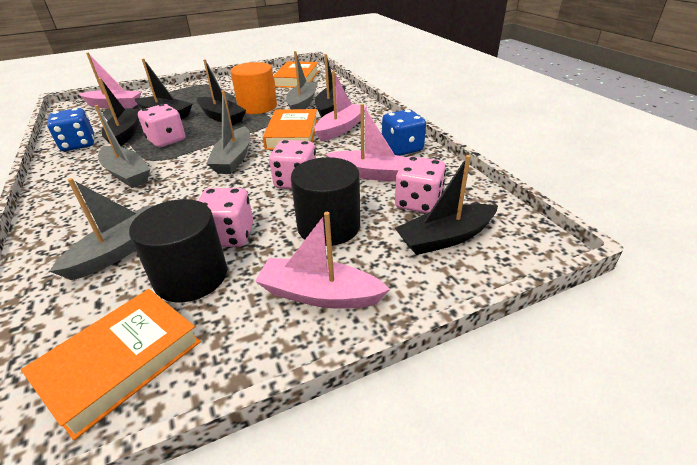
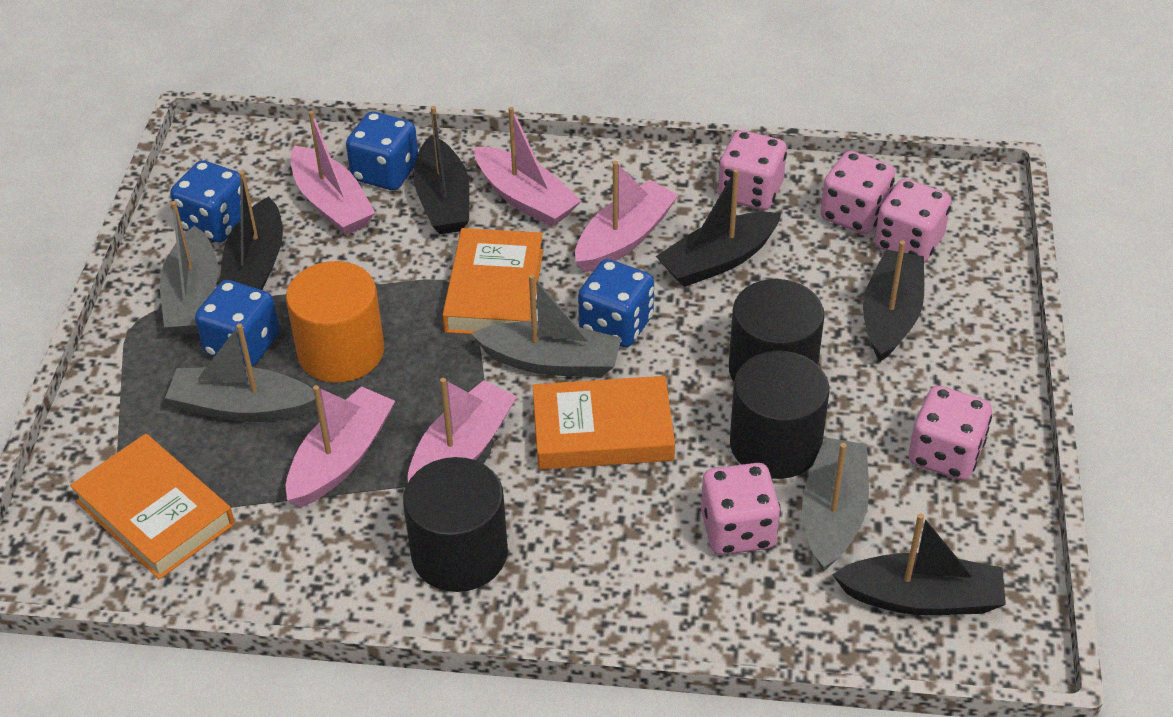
black cylinder: [129,199,227,302] [291,157,360,246] = 2 -> [403,457,508,592] [729,279,825,382] [730,351,830,479] = 3
blue dice: [47,108,94,151] [382,110,426,156] = 2 -> [170,160,241,243] [195,280,279,367] [346,112,418,190] [578,259,654,347] = 4
pink boat: [78,52,141,108] [255,212,390,309] [314,71,367,141] [326,104,407,182] = 4 -> [286,385,395,507] [290,111,375,235] [408,378,517,482] [474,107,581,227] [575,161,678,272] = 5
pink dice: [138,104,185,147] [198,188,253,247] [269,140,316,189] [395,156,446,213] = 4 -> [701,463,781,555] [718,130,787,210] [820,151,895,234] [875,179,951,262] [909,385,992,480] = 5

